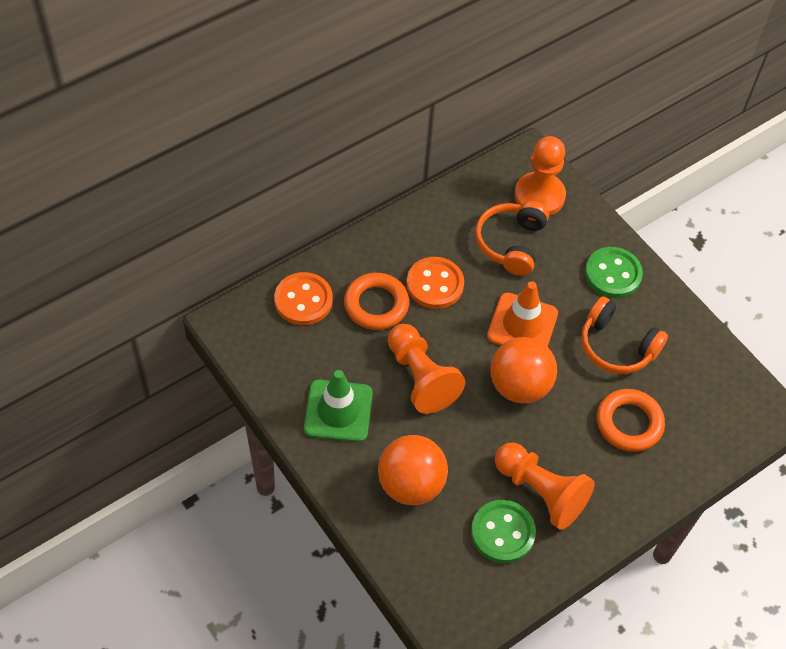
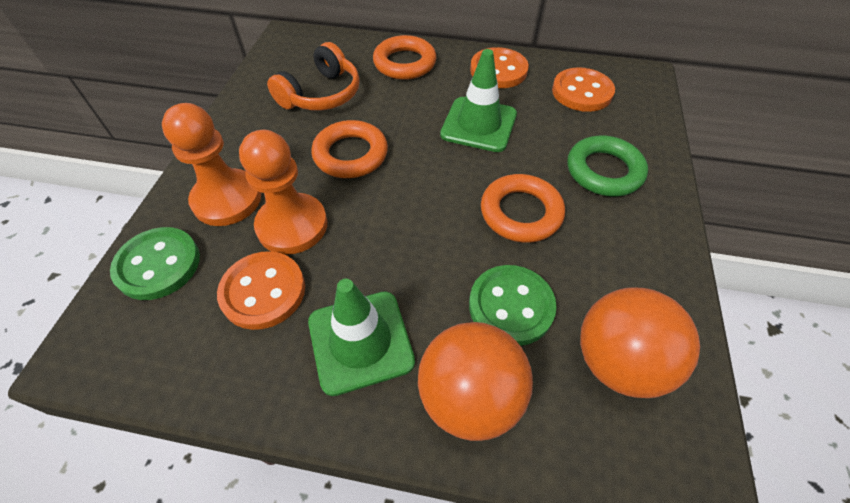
green ring: none = 0 -> [567,135,648,196] = 1
green traffic cone: [304,370,373,442] = 1 -> [308,279,415,396] [440,49,517,152] = 2
orange button: [274,272,333,325] [407,257,464,309] = 2 -> [217,251,305,330] [470,47,529,88] [552,68,615,112] = 3
orange headphones: [475,201,549,276] [581,296,668,374] = 2 -> [267,42,360,110] = 1
orange pawn: [387,324,465,414] [495,443,595,530] [514,136,566,216] = 3 -> [162,103,261,226] [239,130,327,255] = 2
orange ring: [344,273,409,330] [597,389,665,452] = 2 -> [311,120,388,178] [373,35,436,80] [481,174,565,243] = 3
orange traffic cone: [487,281,558,347] = 1 -> none = 0

